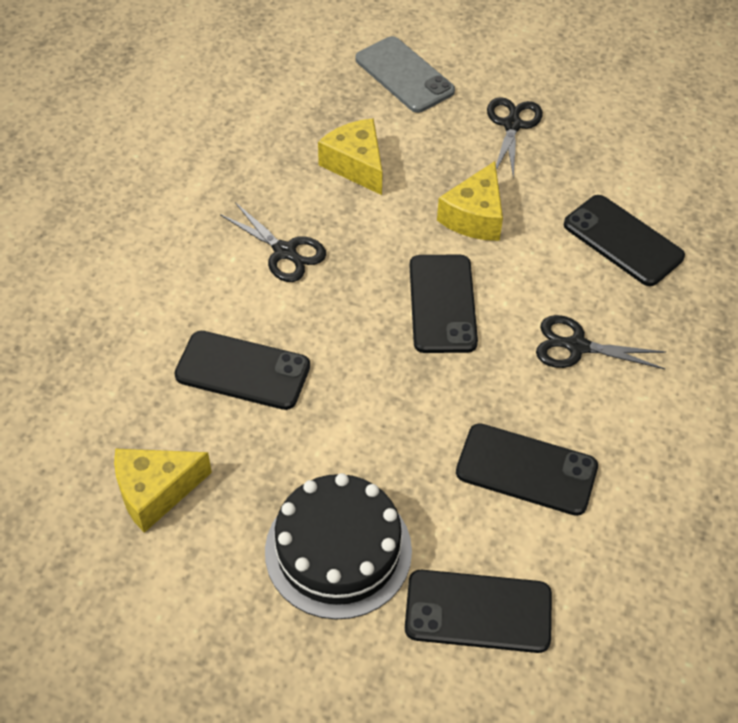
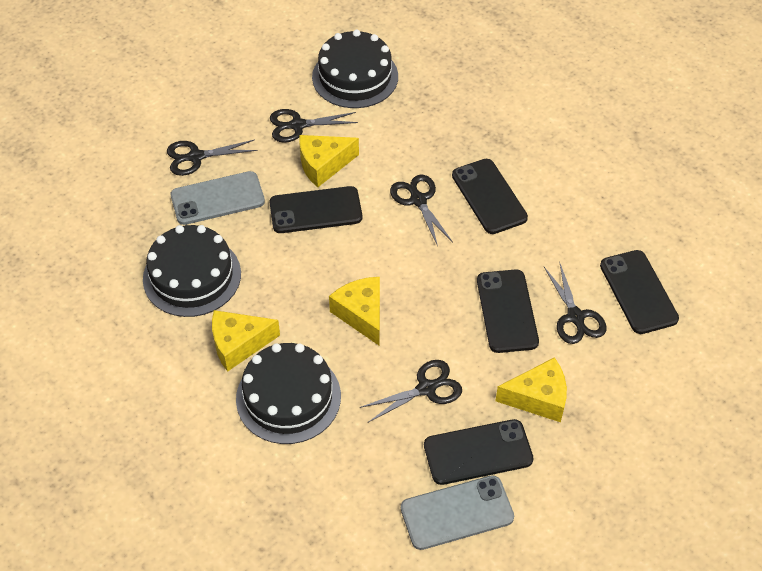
black cake: [265,473,412,620] = 1 -> [143,225,241,317] [236,343,341,444] [312,30,398,108] = 3
black scissors: [220,202,326,282] [487,97,543,179] [536,315,666,369] = 3 -> [167,140,257,176] [270,109,358,143] [360,360,462,422] [390,175,453,246] [544,264,606,344] = 5
grey phone: [355,36,455,113] = 1 -> [171,171,265,225] [401,475,514,550] = 2
yellow cheese: [114,449,212,533] [318,118,383,195] [437,161,503,241] = 3 -> [212,310,280,372] [299,135,359,187] [329,277,380,346] [496,357,567,422] = 4

